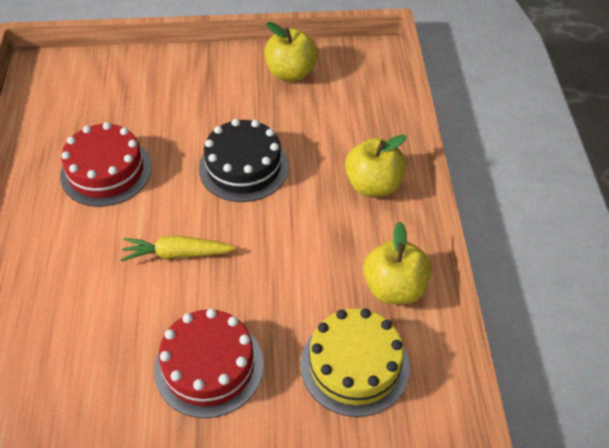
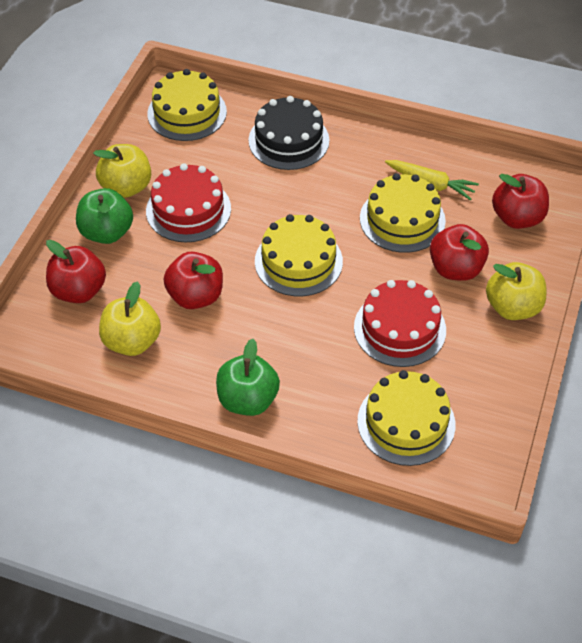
green apple: none = 0 -> [76,188,133,244] [216,339,280,416] = 2
red apple: none = 0 -> [46,240,106,303] [164,251,223,309] [430,224,489,281] [492,174,549,229] = 4
yellow cake: [301,308,410,417] = 1 -> [147,69,227,141] [255,214,343,296] [357,370,456,466] [360,173,446,253] = 4

